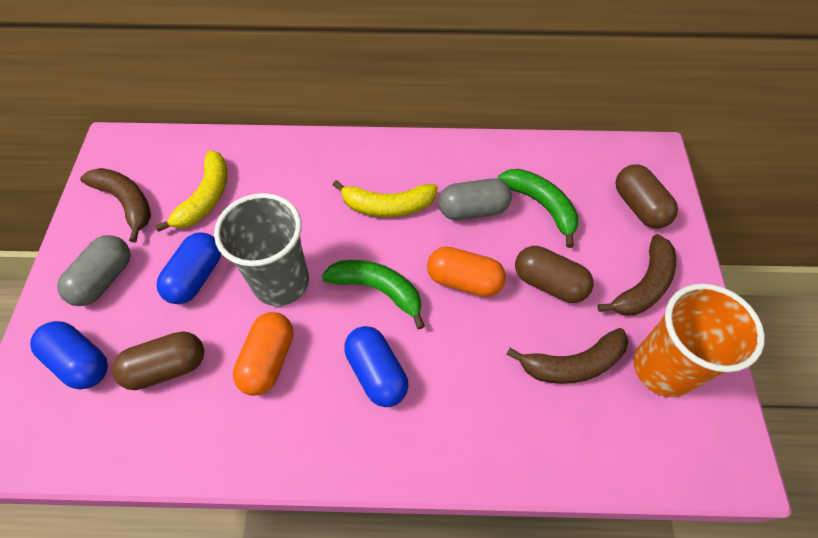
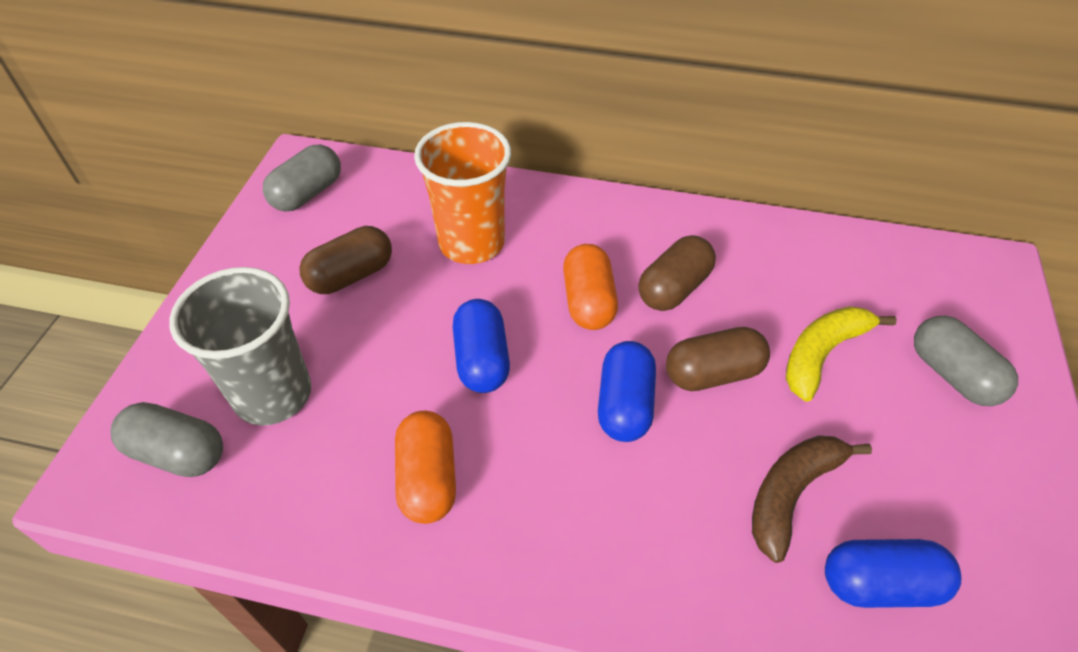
brown banana: [80,168,151,243] [506,328,628,384] [597,234,676,316] = 3 -> [752,435,872,563] = 1
green banana: [322,260,425,329] [498,169,579,248] = 2 -> none = 0
grey capsule: [57,235,131,306] [438,178,512,220] = 2 -> [111,402,223,477] [263,144,341,211] [914,316,1018,406] = 3
yellow banana: [155,150,227,232] [333,180,438,217] = 2 -> [786,306,897,402] = 1

